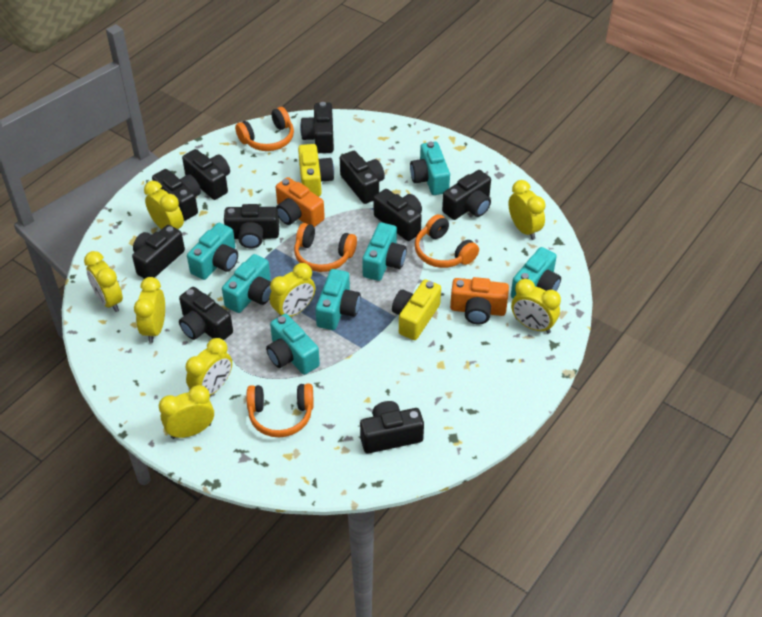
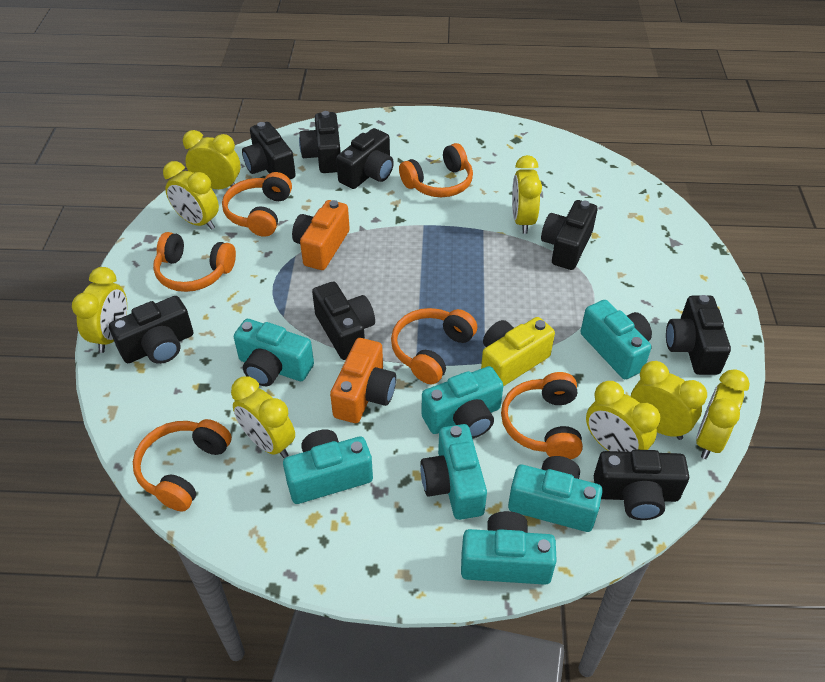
black camera: [132,225,185,279] [152,169,201,221] [179,287,233,340] [182,149,230,200] [224,204,279,249] [300,102,334,153] [340,151,385,204] [360,401,424,454] [374,189,422,241] [442,170,491,220] = 10 -> [109,296,193,364] [242,122,296,179] [299,111,341,173] [312,281,375,360] [336,128,394,189] [541,200,597,270] [594,449,689,520] [666,295,731,375] = 8
orange headphones: [235,107,294,151] [247,383,313,437] [294,223,357,272] [415,214,479,268] = 4 -> [133,419,232,512] [153,232,236,292] [222,172,292,237] [391,308,477,384] [399,143,473,197] [501,372,583,459] = 6
yellow camera: [298,144,334,196] [392,279,441,340] = 2 -> [481,317,555,387] = 1

